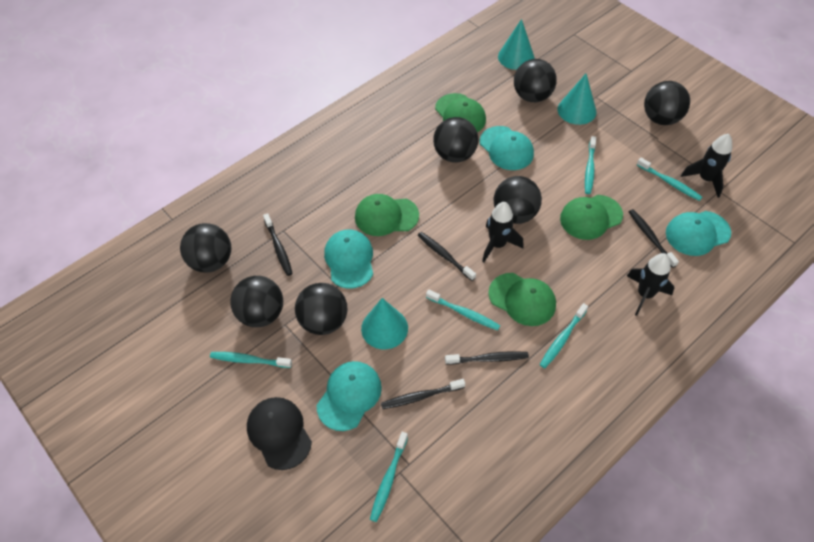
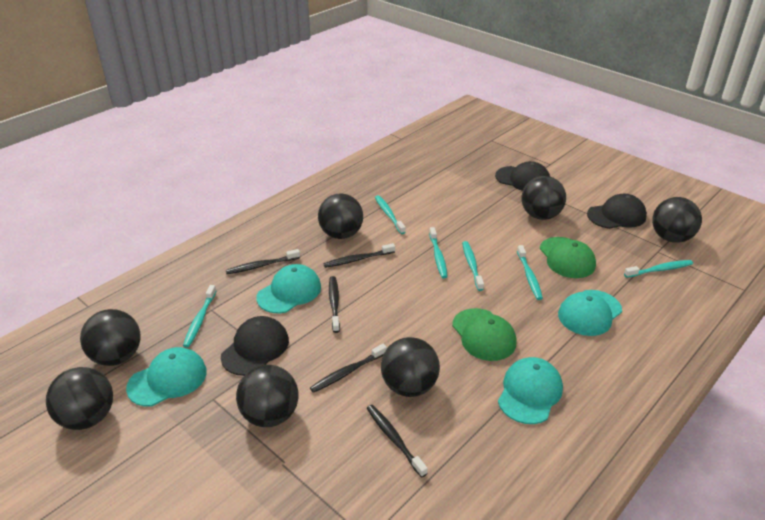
black cap: [247,397,312,470] = 1 -> [221,316,289,376] [495,161,550,191] [587,194,647,229] = 3
black rocket: [482,202,523,262] [627,253,674,316] [681,134,732,198] = 3 -> none = 0
green cap: [355,194,419,236] [435,93,486,132] [488,273,556,326] [560,195,623,240] = 4 -> [452,308,516,361] [540,237,596,278] = 2
turquoise cone: [361,298,408,349] [498,19,535,70] [558,74,596,125] = 3 -> none = 0

